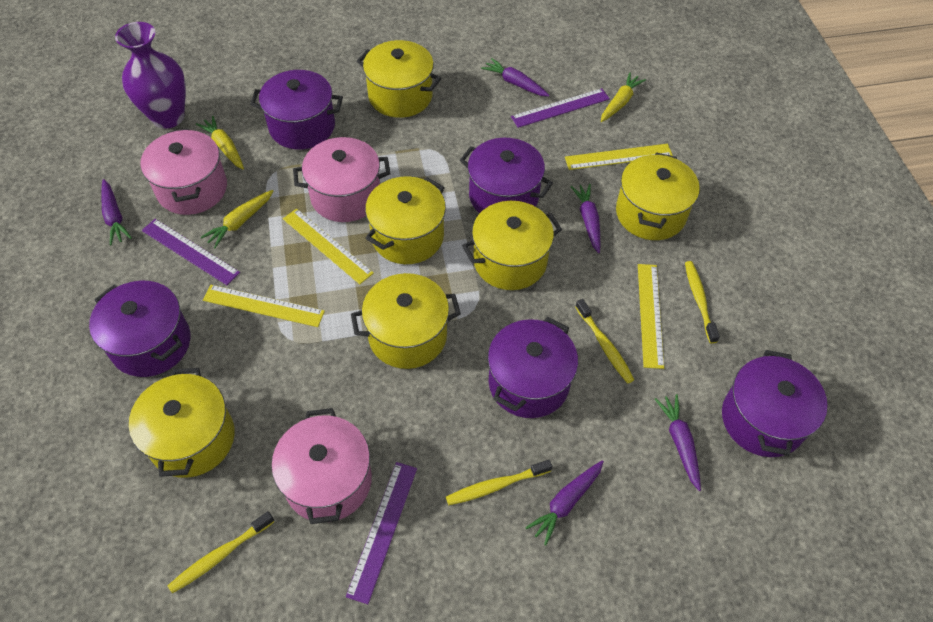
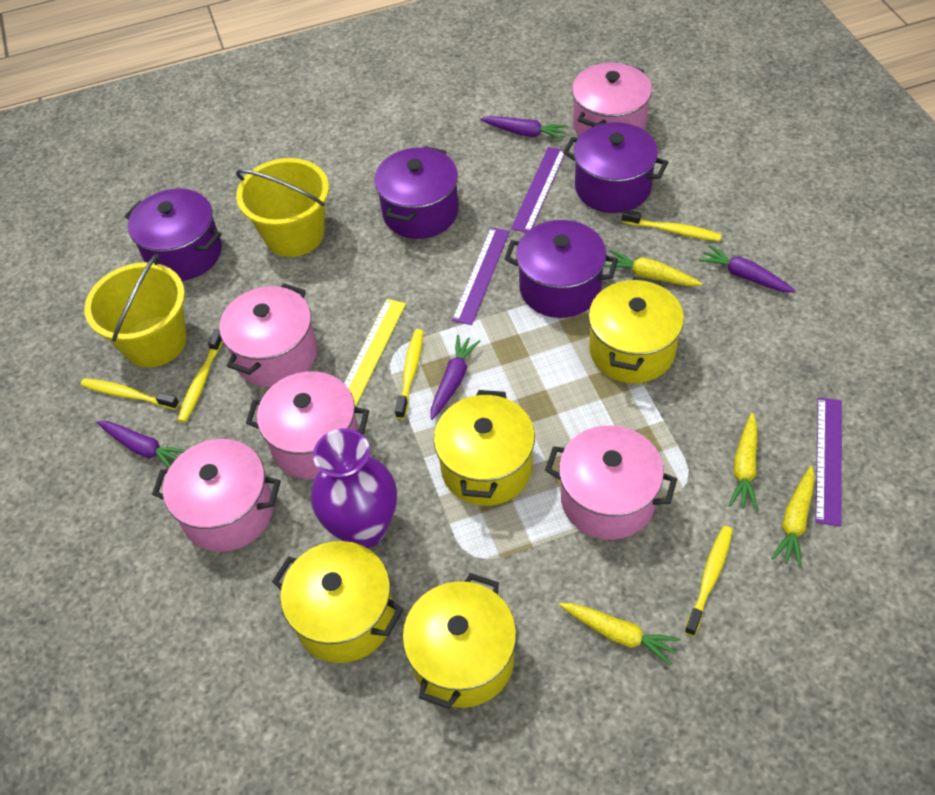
pink pot: [140,128,227,215] [272,408,372,524] [293,137,391,222] = 3 -> [152,439,281,552] [219,283,317,387] [246,371,369,479] [545,425,677,540] [572,63,652,137] = 5
purple carrot: [101,179,132,245] [481,58,550,97] [525,460,604,546] [570,184,600,253] [655,394,701,491] = 5 -> [97,421,186,468] [431,335,481,420] [480,116,568,140] [699,245,796,293] = 4
purple pot: [89,281,190,377] [250,70,343,149] [460,138,553,213] [488,317,578,418] [722,350,828,457] = 5 -> [125,188,222,281] [374,146,459,239] [505,220,618,318] [563,122,668,213] = 4
yellow bucket: none = 0 -> [84,254,187,367] [236,158,329,257] = 2
yellow carrot: [196,116,244,169] [201,190,273,248] [601,73,646,122] = 3 -> [559,603,681,666] [603,250,703,286] [728,413,758,511] [771,466,815,568] = 4
yellow pot: [129,368,235,478] [351,273,461,369] [357,40,441,118] [365,176,446,264] [462,201,562,290] [616,152,700,240] = 6 -> [272,541,404,663] [402,573,517,709] [434,390,535,506] [588,277,684,383] = 4
yellow ruler: [203,285,325,327] [283,208,374,284] [565,144,673,170] [638,264,664,369] = 4 -> [344,299,406,406] = 1
yellow toothbrush: [168,511,275,593] [446,460,552,505] [575,299,634,383] [685,261,720,344] = 4 -> [80,378,179,410] [178,330,223,423] [395,329,423,419] [622,210,722,241] [684,526,733,636] = 5

